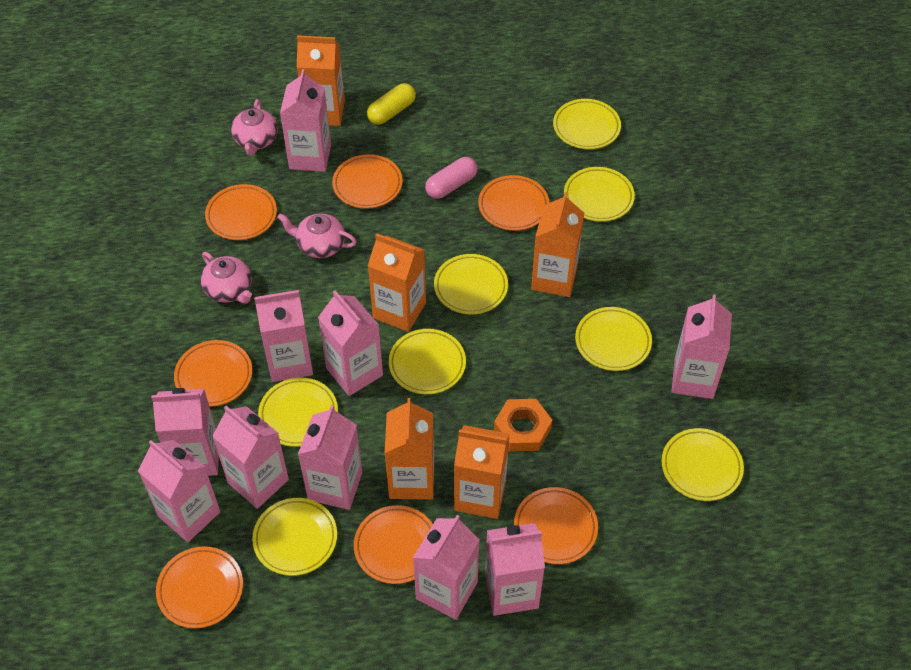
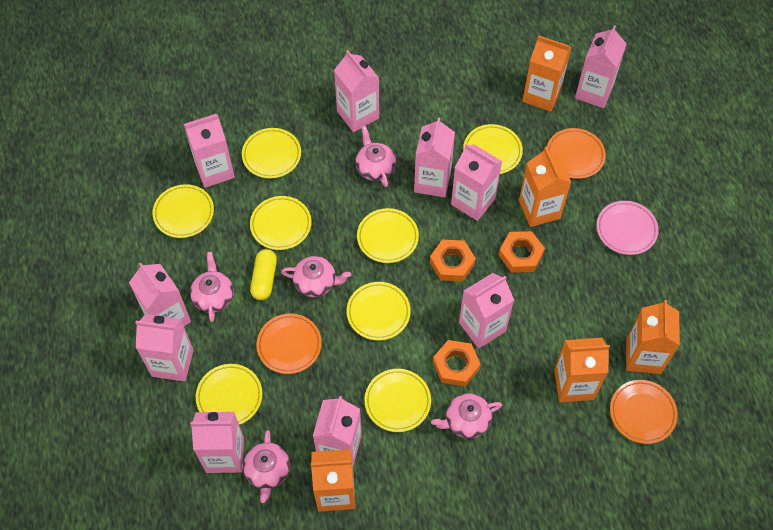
orange nut: [494,399,552,452] = 1 -> [430,240,476,282] [433,340,481,387] [498,231,545,273] = 3
orange plate: [156,546,243,628] [174,340,252,407] [205,184,277,240] [332,154,403,209] [354,505,433,584] [478,175,549,231] [514,487,598,564] = 7 -> [257,314,322,374] [547,128,606,179] [610,380,678,444] = 3
pink capsule: [425,157,478,199] = 1 -> none = 0
pink plate: none = 0 -> [596,201,659,255] = 1
pink teapot: [200,252,252,304] [231,99,278,156] [277,213,357,258] = 3 -> [190,252,234,322] [243,430,290,503] [281,256,351,297] [355,126,396,187] [431,393,502,439] = 5

